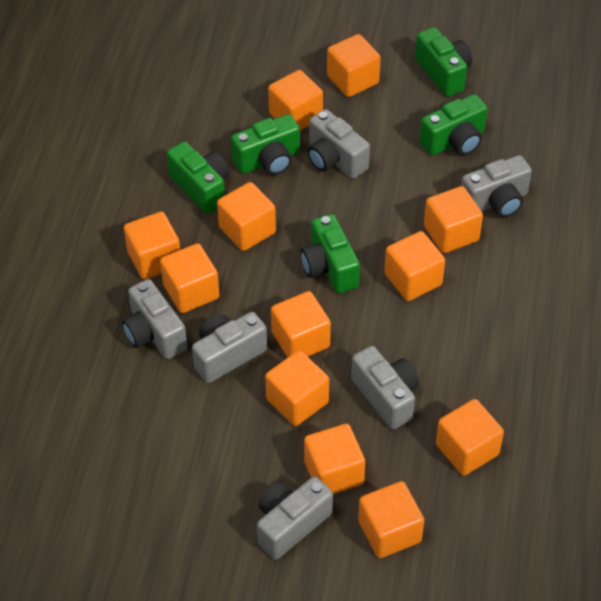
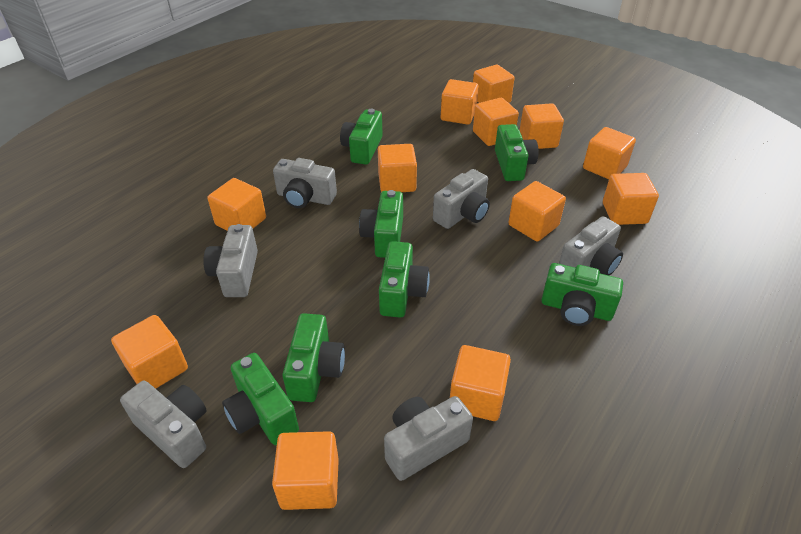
green camera: [167,141,229,214] [231,114,300,175] [300,214,360,293] [415,27,472,97] [420,94,488,156] = 5 -> [222,353,299,445] [282,313,345,402] [340,109,383,165] [359,190,403,258] [379,241,430,318] [495,124,539,181] [541,263,623,326] = 7

